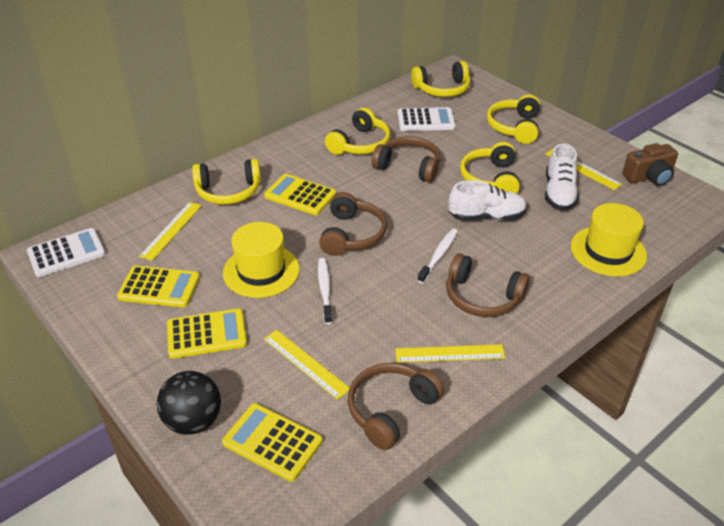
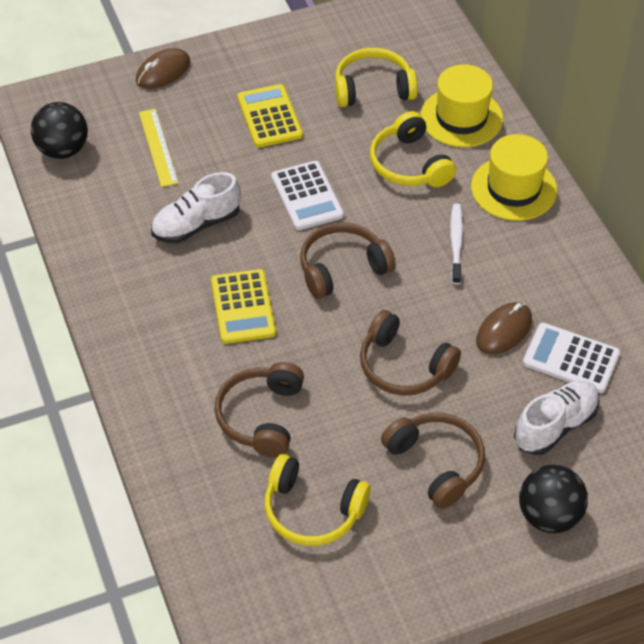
black ball: [157,371,221,435] = 1 -> [31,102,88,159] [519,465,588,533] = 2
brown camera: [622,143,678,186] = 1 -> none = 0
brown mouse: none = 0 -> [136,48,190,89] [476,302,532,355] = 2
white toothbrush: [318,258,332,324] [417,229,458,283] = 2 -> [450,204,463,285] = 1
yellow calculator: [117,266,200,307] [167,309,247,359] [222,403,322,482] [264,174,336,215] = 4 -> [211,269,276,344] [237,84,303,148] = 2
yellow headphones: [192,159,261,204] [325,108,390,155] [411,61,470,97] [460,142,520,193] [487,94,540,144] = 5 -> [265,454,371,546] [335,48,418,107] [370,111,456,187] = 3
yellow ruler: [139,202,202,261] [264,330,350,400] [395,344,506,363] [545,149,622,190] = 4 -> [139,109,178,187] = 1

